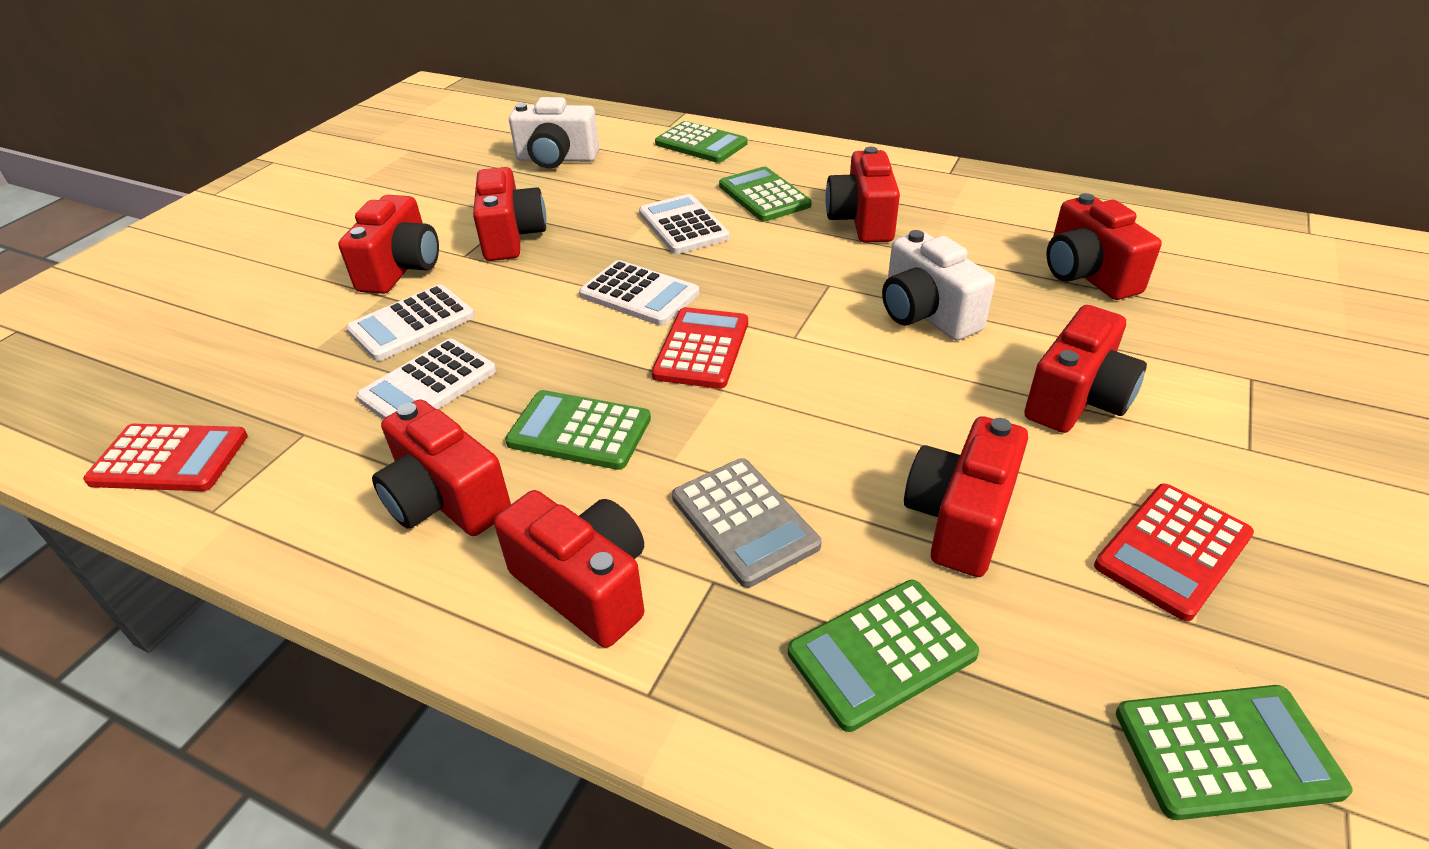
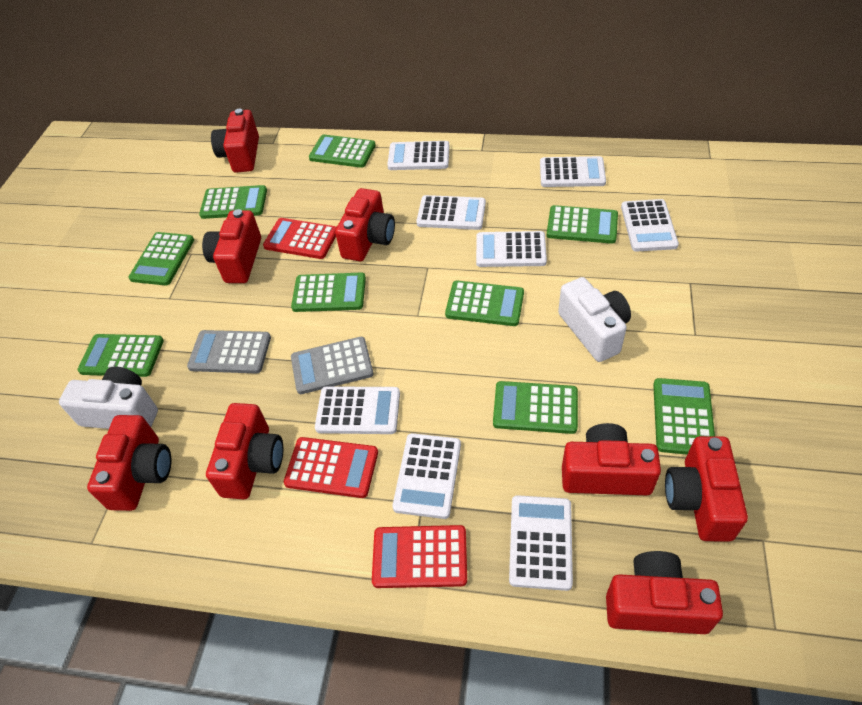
green calculator: [505,390,651,470] [655,121,747,163] [719,167,812,221] [788,580,979,732] [1116,685,1352,820] = 5 -> [78,334,164,377] [129,232,194,286] [199,185,267,219] [291,273,366,312] [309,134,376,168] [445,281,524,326] [493,381,578,434] [547,205,618,244] [653,378,715,454] = 9
grey calculator: [672,458,822,588] = 1 -> [187,330,271,373] [291,337,374,394] = 2
white calculator: [346,284,475,361] [357,339,496,419] [579,260,699,326] [639,194,730,254] = 4 -> [315,386,400,434] [387,141,449,170] [392,433,461,519] [416,195,486,230] [476,231,547,267] [509,495,573,591] [540,156,606,187] [621,199,679,252] = 8

